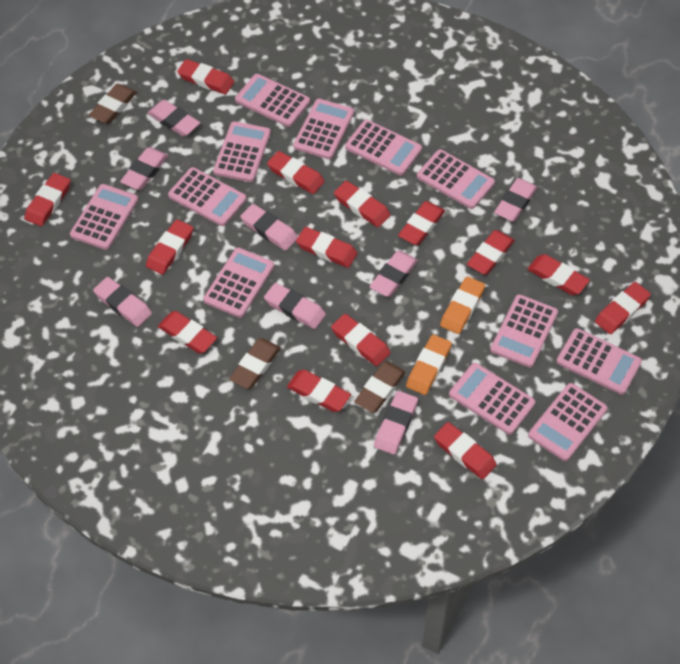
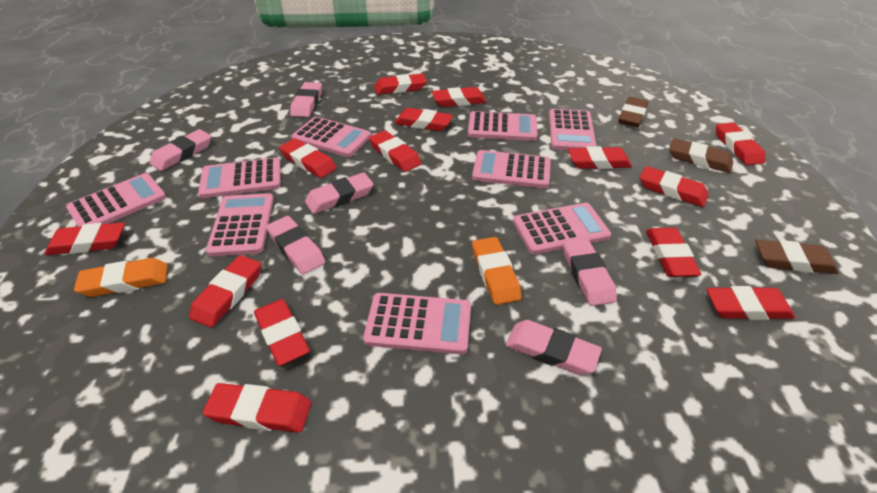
pink calculator: [70,184,138,250] [168,167,247,226] [203,248,274,318] [213,121,271,182] [235,74,310,127] [293,99,354,159] [345,120,422,175] [417,149,495,209] [449,363,535,435] [490,294,558,368] [528,383,608,461] [556,328,642,395] = 12 -> [66,173,166,227] [198,157,281,198] [206,193,274,256] [291,117,371,157] [363,293,471,354] [468,111,538,141] [472,150,551,188] [513,203,611,254] [549,109,596,150] = 9
pink eraser: [93,277,152,327] [120,147,168,190] [148,100,200,136] [240,204,298,251] [264,283,326,329] [369,251,418,297] [374,391,418,454] [494,178,537,222] = 8 -> [149,129,211,171] [266,216,325,275] [290,82,322,117] [305,173,374,214] [506,320,602,375] [563,238,617,306] = 6

